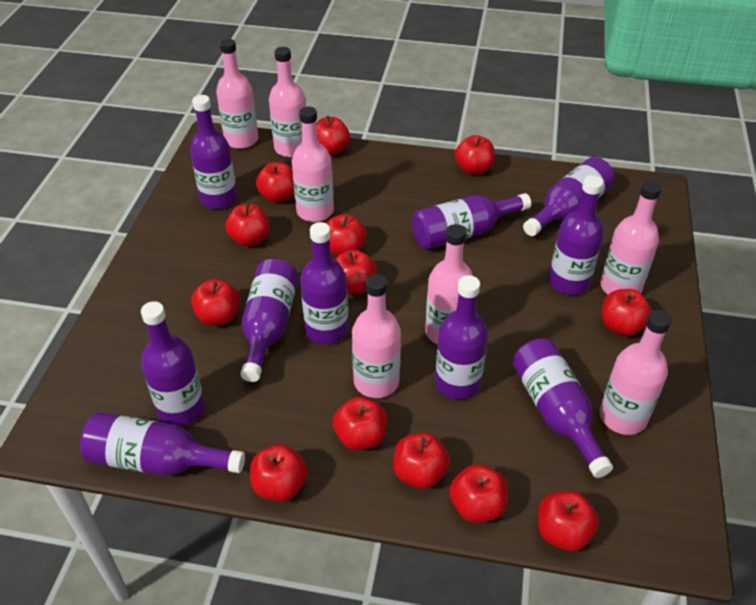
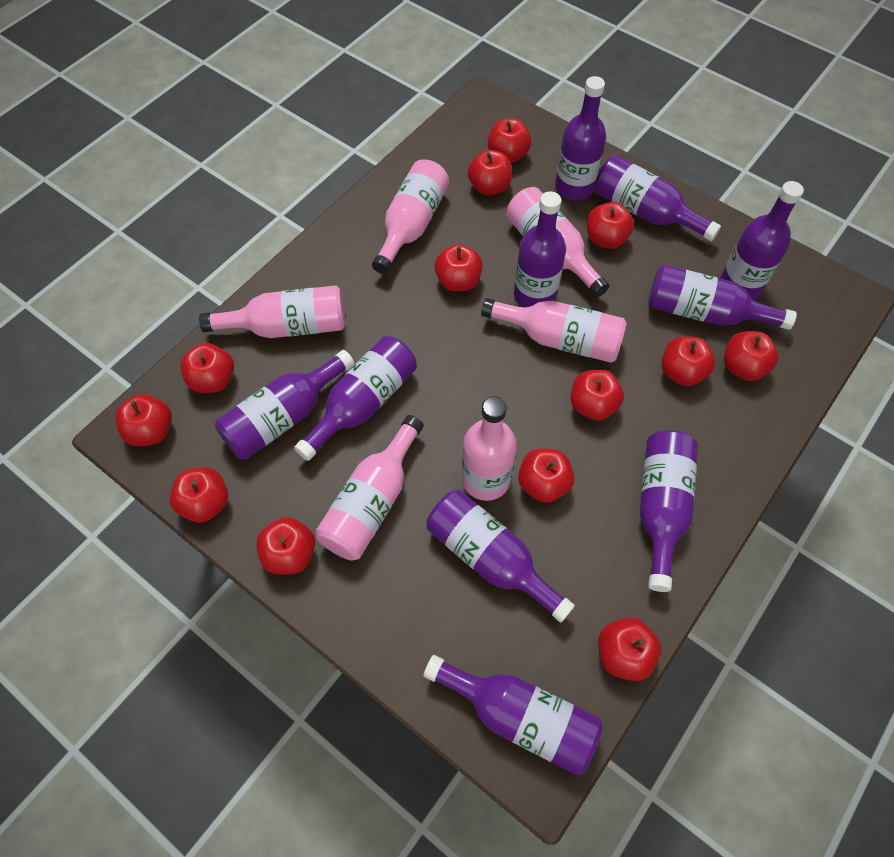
pink bottle: [216,39,259,149] [269,47,306,157] [292,107,334,222] [352,274,401,398] [425,224,473,344] [599,310,672,435] [600,180,662,294] = 7 -> [199,285,345,338] [315,415,424,561] [372,159,449,274] [462,396,517,501] [481,298,627,363] [506,187,610,297] = 6

